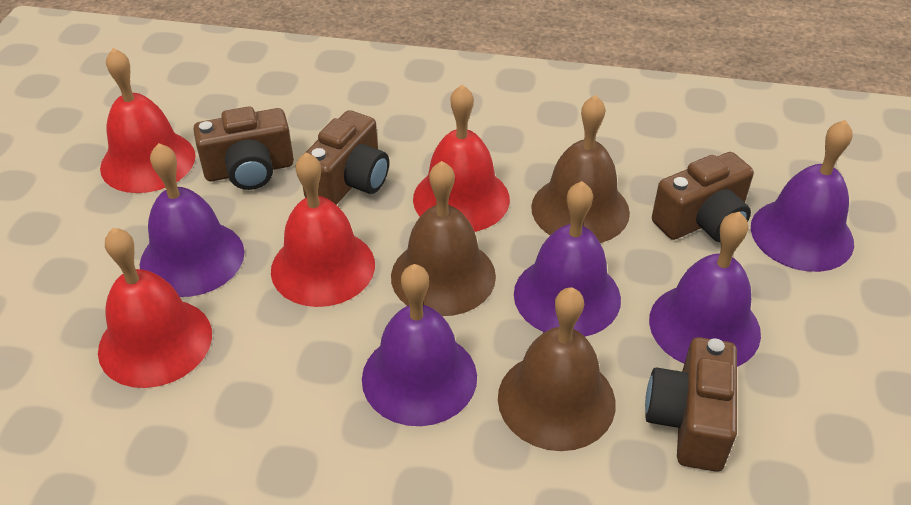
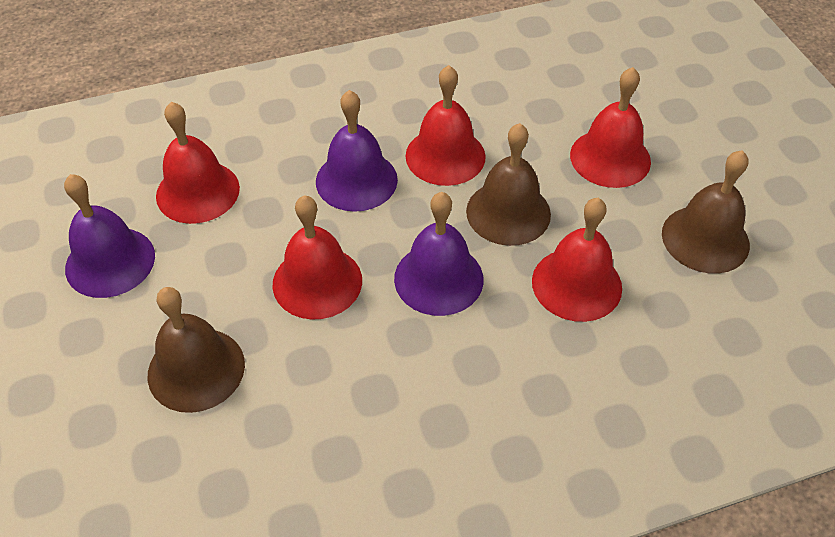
brown camera: [193,106,294,190] [303,110,389,205] [645,337,737,472] [652,152,754,242] = 4 -> none = 0
purple bell: [140,143,244,297] [362,264,477,426] [514,181,621,337] [649,212,761,367] [751,120,854,272] = 5 -> [64,174,155,298] [316,90,398,212] [394,192,484,316] = 3
red bell: [98,228,212,388] [100,48,195,193] [271,152,375,307] [413,85,510,232] = 4 -> [156,102,240,224] [273,195,362,320] [405,65,486,186] [532,198,622,322] [570,67,651,188] = 5

